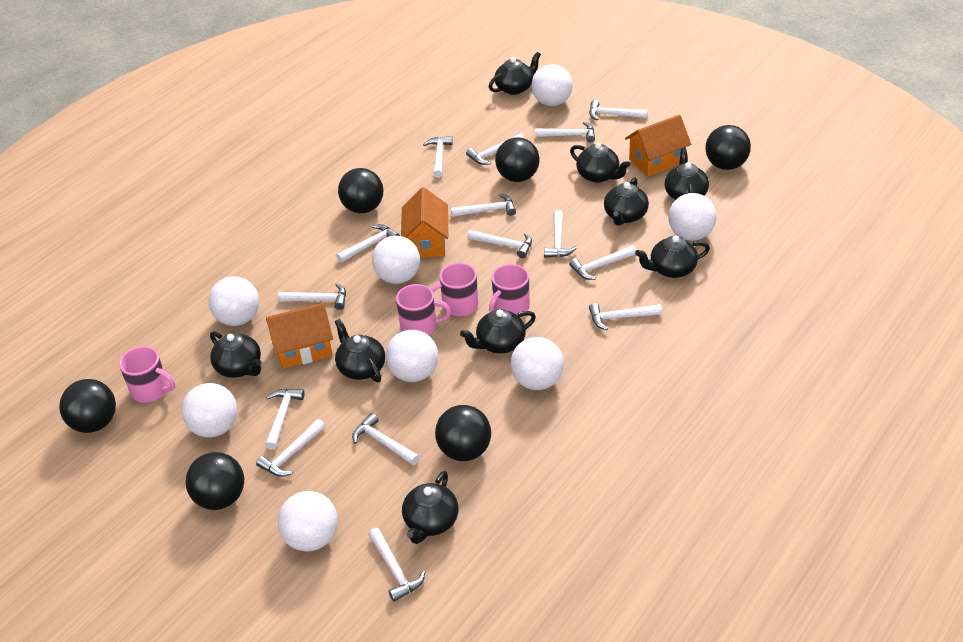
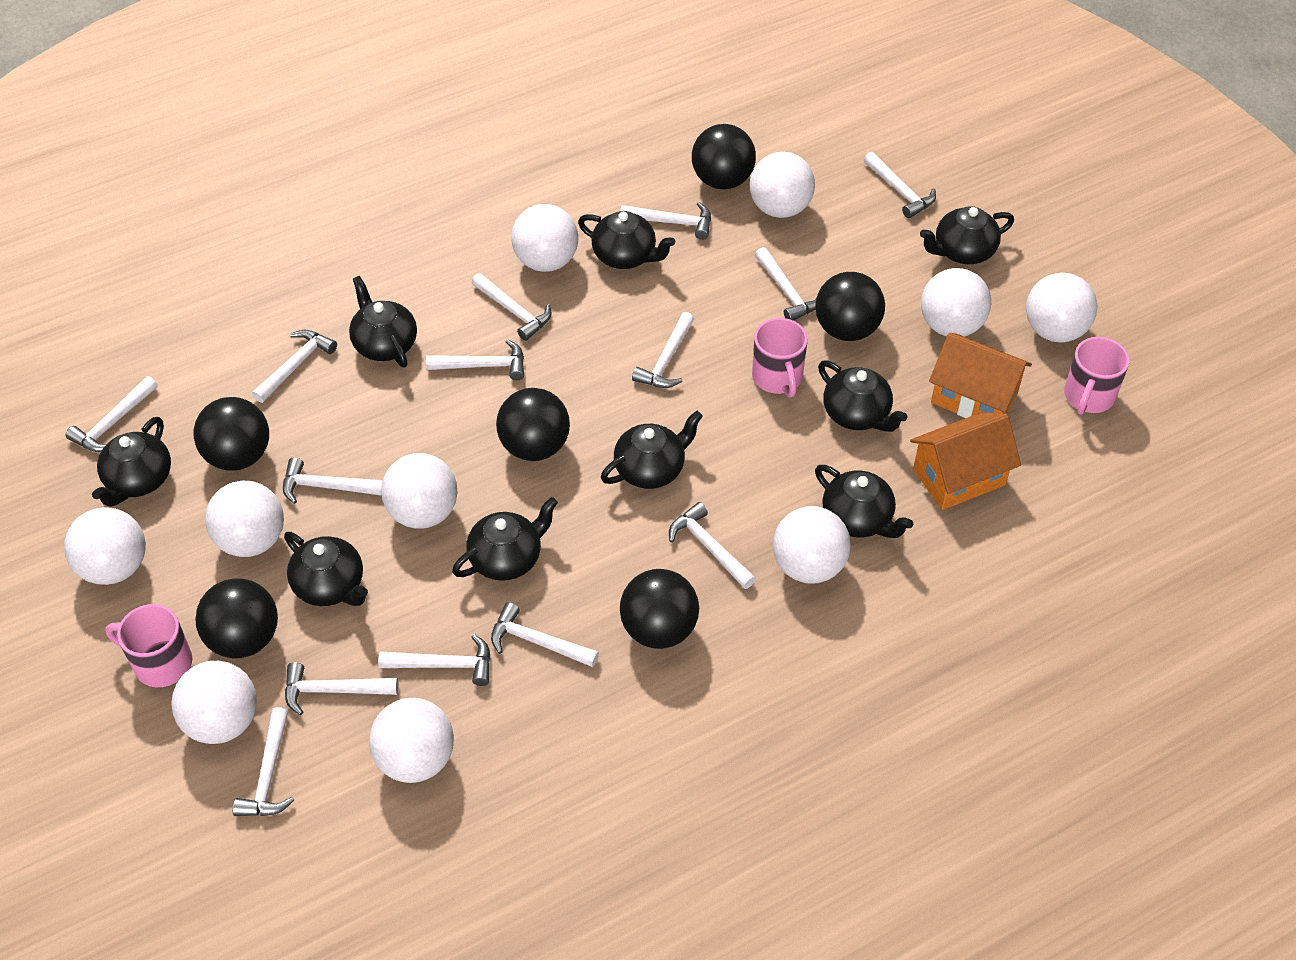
orange house: [266,303,333,369] [401,187,448,258] [625,115,691,177] = 3 -> [910,412,1021,510] [929,332,1032,418] = 2
pink mug: [119,346,175,403] [396,284,451,335] [431,263,478,316] [489,264,530,315] = 4 -> [105,604,193,687] [752,318,808,398] [1064,337,1129,415] = 3
white ball: [182,383,237,437] [208,276,259,326] [278,491,338,551] [372,236,420,284] [386,330,438,382] [510,337,564,390] [532,64,573,106] [668,193,716,241] = 8 -> [64,507,146,585] [171,661,257,744] [205,480,284,557] [369,698,454,783] [381,453,458,529] [511,204,578,272] [749,152,815,218] [773,506,851,584] [921,268,991,336] [1026,273,1098,342] = 10
white hammer: [256,419,325,477] [265,389,305,450] [278,283,346,310] [336,224,400,263] [352,413,420,465] [368,528,425,602] [423,136,453,178] [451,194,516,217] [466,133,524,165] [467,230,532,258] [535,122,595,142] [544,210,577,258] [569,245,636,280] [589,100,648,120] [589,303,662,330] = 15 -> [66,376,158,452] [232,707,294,816] [252,330,337,403] [283,457,383,504] [285,662,398,715] [378,634,491,686] [426,339,524,380] [471,273,552,341] [491,602,599,667] [621,202,711,240] [632,312,694,388] [669,502,756,589] [755,247,817,321] [864,152,936,218] = 14

